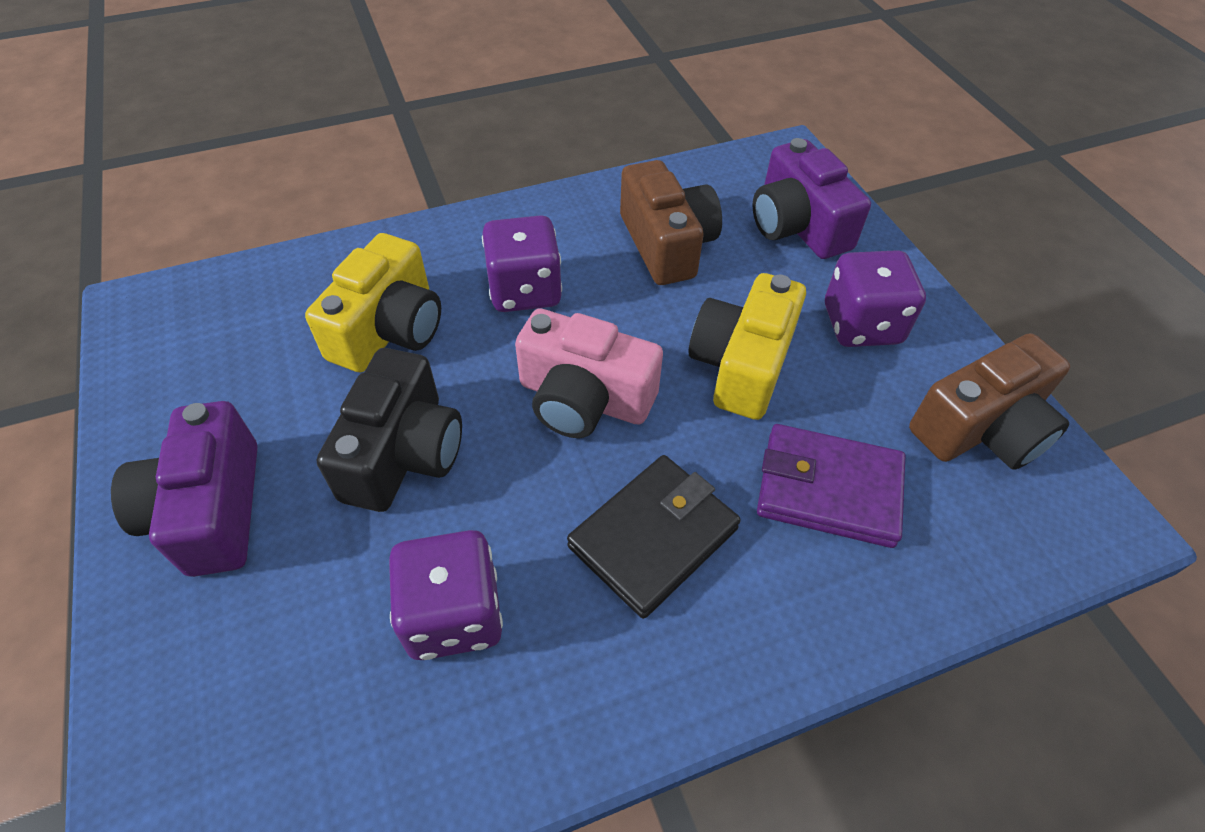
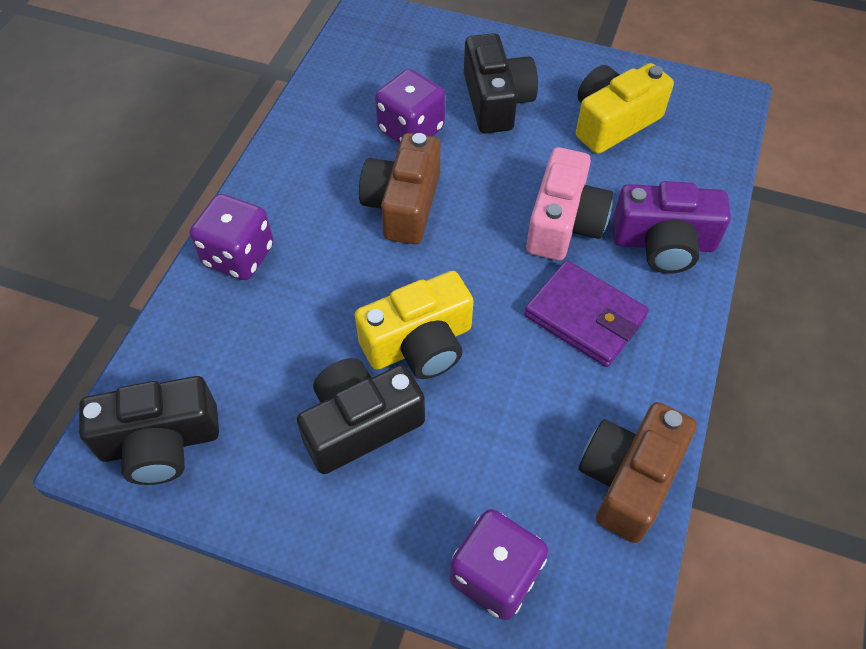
black camera: [317,348,462,512] = 1 -> [79,376,219,485] [297,358,425,474] [464,33,538,134] = 3
black wallet: [567,455,741,619] = 1 -> none = 0
purple camera: [111,401,258,577] [753,138,871,259] = 2 -> [613,181,731,273] = 1

